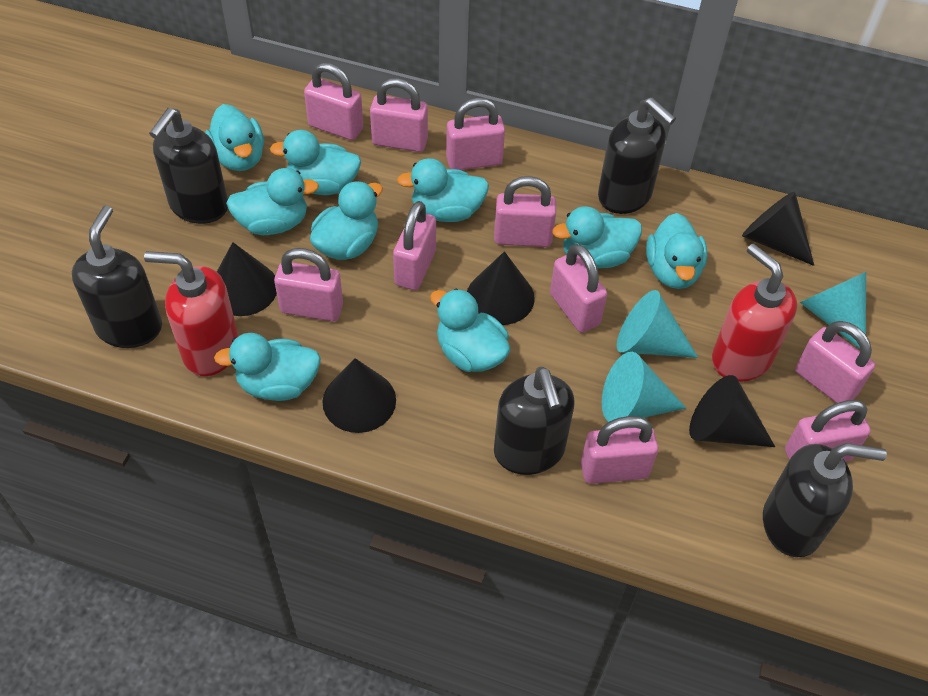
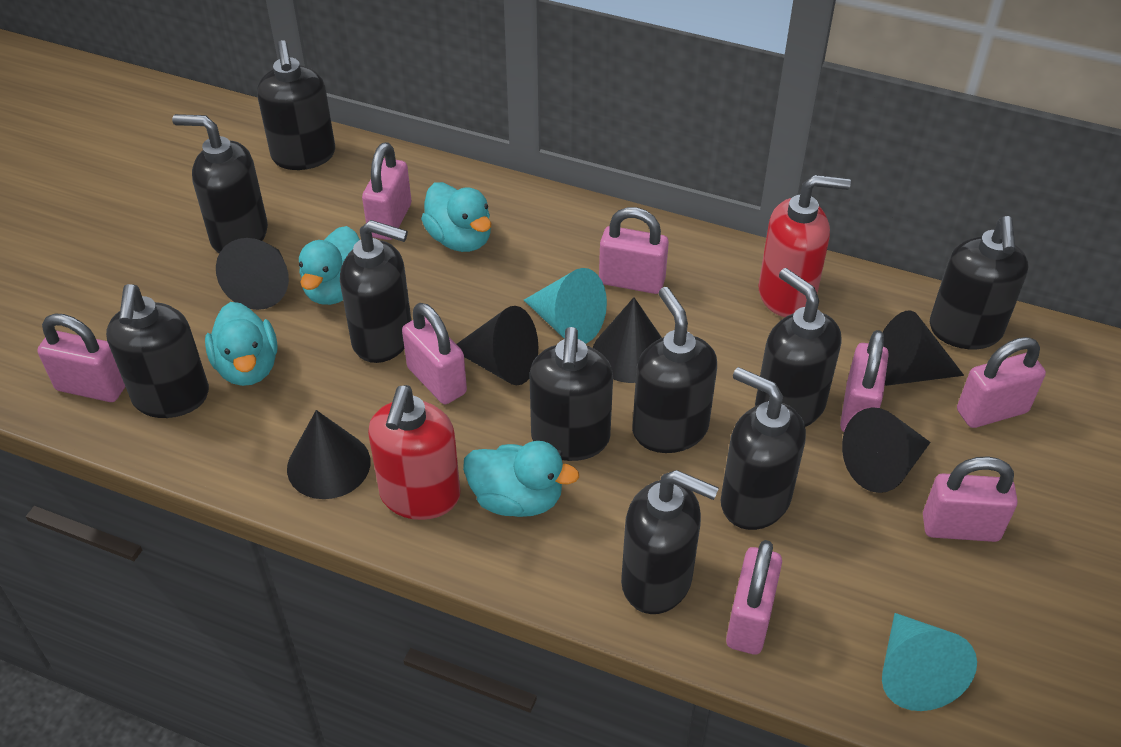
black cone: [217,242,277,316] [322,358,396,433] [467,251,535,325] [689,375,775,447] [742,191,814,266] = 5 -> [216,238,289,310] [287,410,371,499] [456,306,538,385] [593,297,662,383] [842,407,931,493] [882,311,964,386] = 6
black soap dispenser: [72,205,162,348] [149,108,228,224] [494,367,575,475] [598,97,676,214] [763,443,887,557] = 5 -> [106,284,209,418] [172,114,268,253] [257,40,335,170] [340,220,411,363] [529,327,613,461] [621,470,719,614] [632,287,717,453] [721,367,806,530] [755,268,841,427] [930,216,1028,349] = 10
pink padlock: [274,248,343,322] [304,63,363,140] [370,78,428,152] [393,201,436,290] [446,98,505,170] [494,176,556,247] [550,244,607,333] [581,416,658,484] [785,400,871,462] [795,321,875,403] = 10 -> [37,314,125,402] [362,142,411,240] [402,303,467,404] [599,207,669,294] [726,540,782,655] [840,330,889,432] [923,457,1018,542] [957,337,1046,428] = 8
turquoise cone: [602,352,686,422] [617,290,698,358] [800,272,866,349] = 3 -> [524,268,607,344] [882,613,977,711] = 2
turquoise duck: [205,104,264,171] [214,333,321,401] [226,168,319,235] [270,130,361,195] [310,181,383,260] [397,158,489,222] [430,289,510,372] [552,206,642,268] [646,213,707,289] = 9 -> [205,302,278,386] [299,226,360,305] [421,182,491,252] [463,441,579,517] = 4

